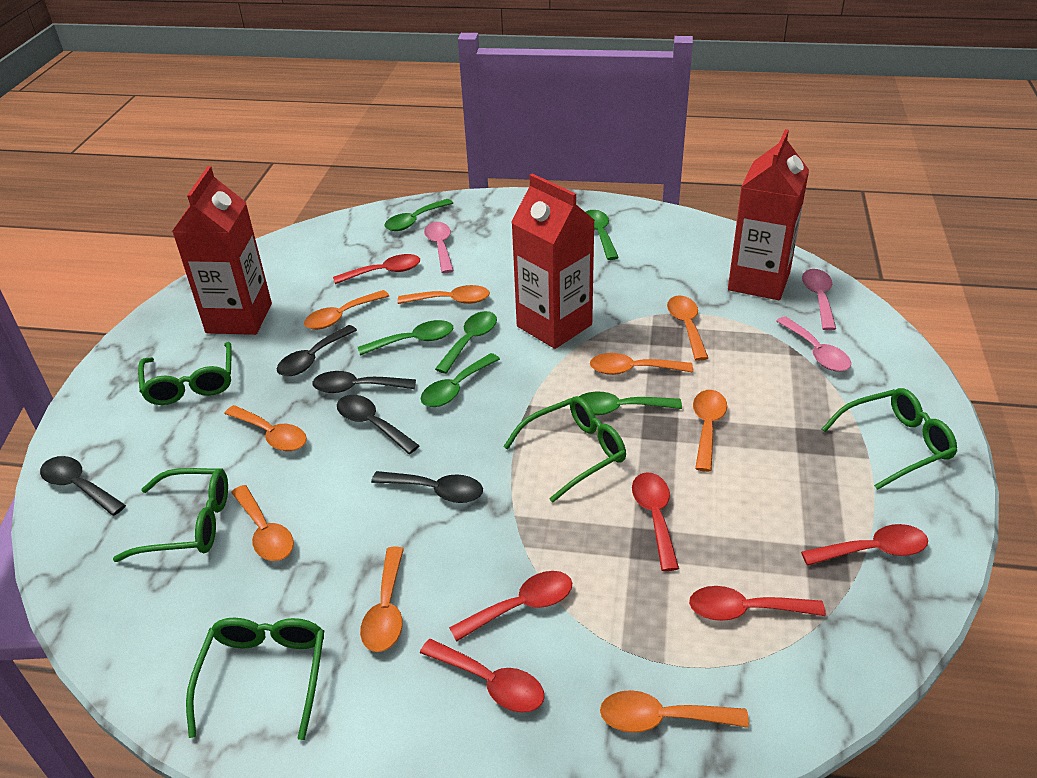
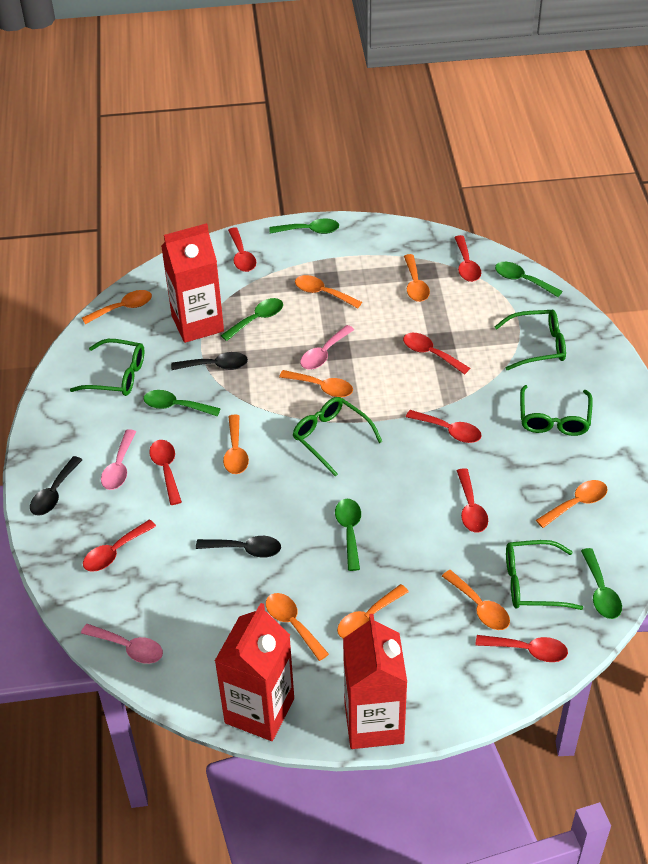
black spoon: [40,456,126,516] [277,325,357,376] [312,371,416,393] [337,395,420,454] [371,471,483,503] = 5 -> [30,456,82,516] [171,352,248,370] [196,536,281,558] = 3
red spoon: [333,254,420,284] [420,639,545,713] [449,571,572,642] [632,472,679,571] [689,586,826,621] [801,524,928,566] = 6 -> [83,519,156,572] [149,440,182,505] [228,227,256,272] [403,333,470,374] [406,410,482,443] [454,235,481,282] [457,468,488,533] [475,635,568,662] = 8

